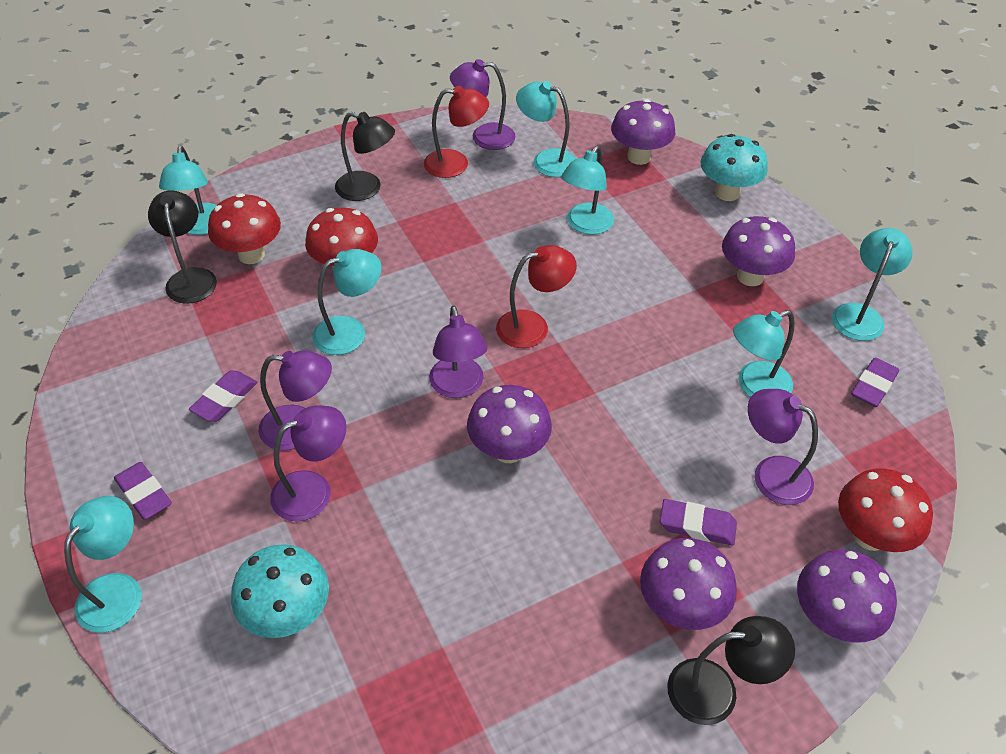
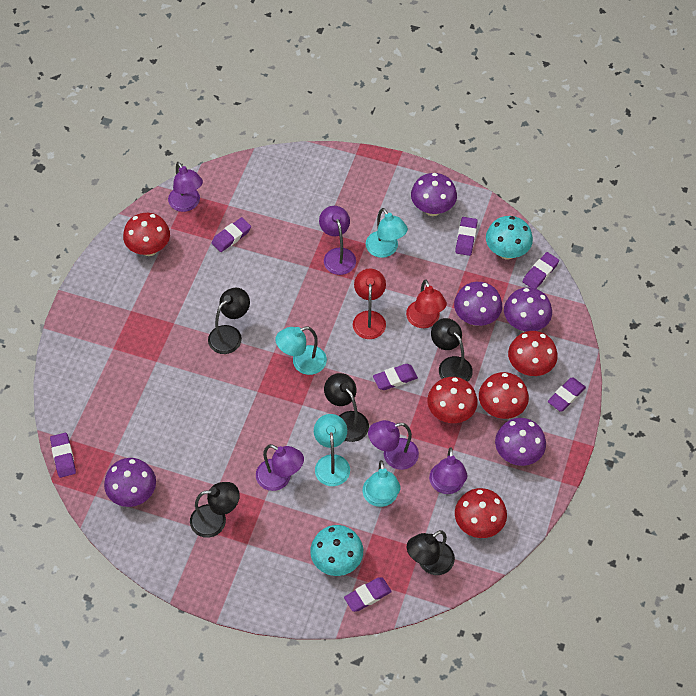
black lamp: [148,190,217,304] [335,112,395,201] [667,616,795,725] = 3 -> [190,482,240,538] [208,288,250,354] [324,373,369,442] [407,530,455,575] [431,318,473,382] = 5
purple eraser: [114,462,172,520] [189,370,257,422] [660,499,737,546] [851,358,899,407] = 4 -> [50,433,76,478] [212,217,251,252] [344,577,392,612] [373,364,418,390] [455,217,478,256] [523,252,559,289] [548,378,586,412] = 7
red mushroom: [208,193,281,264] [305,207,378,268] [838,468,933,552] = 3 -> [123,213,170,256] [427,377,478,423] [455,488,507,538] [479,372,529,419] [508,331,558,376] = 5
turquoise lamp: [64,496,142,633] [159,146,217,235] [312,249,382,355] [516,81,576,177] [561,146,614,235] [733,310,795,397] [832,228,913,341] = 7 -> [275,327,327,375] [314,414,350,486] [363,460,400,507] [366,208,408,258] = 4

